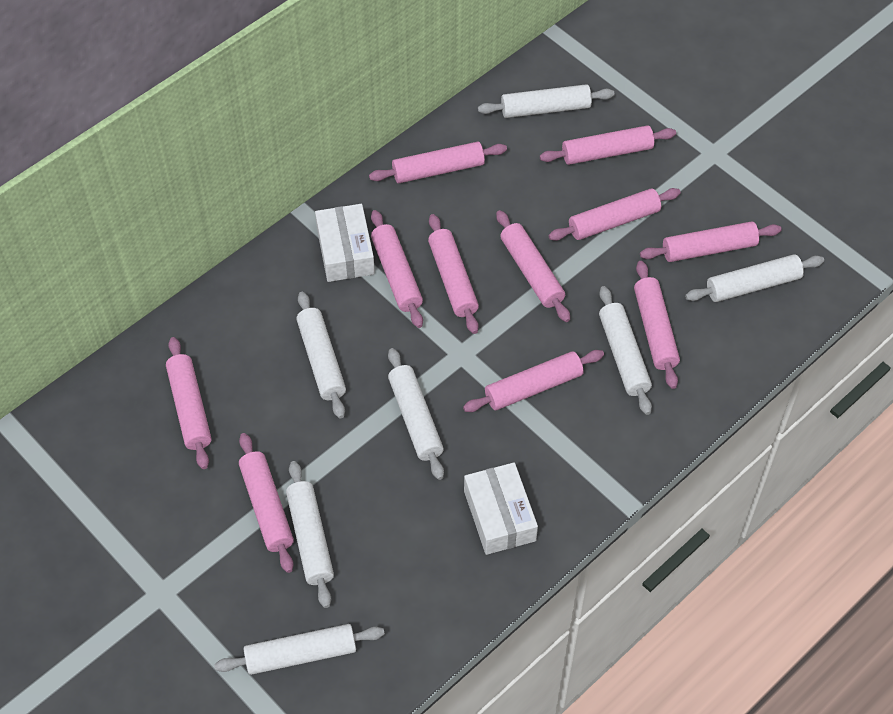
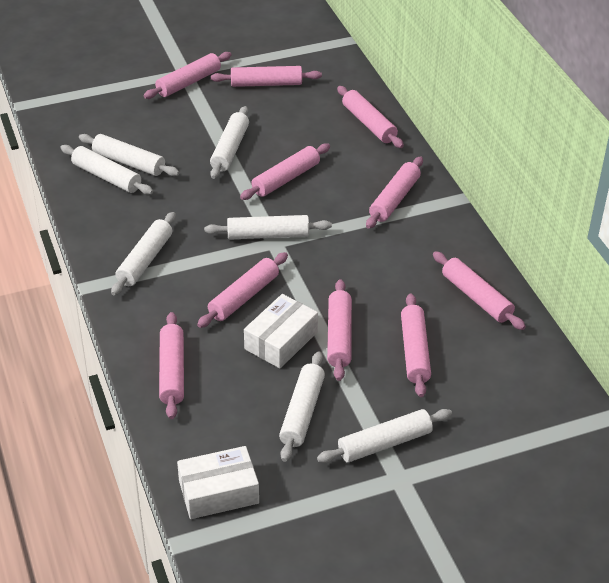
pink rolling pin: [166,337,211,469] [239,433,294,573] [369,142,507,183] [371,210,423,328] [428,214,479,334] [463,350,604,412] [496,210,570,322] [540,125,676,165] [549,188,681,241] [634,261,680,389] [640,221,782,262] = 11 -> [143,52,232,99] [159,312,184,419] [197,252,288,328] [211,66,322,87] [240,143,330,200] [327,279,352,381] [337,86,404,148] [366,156,423,229] [401,293,431,397] [433,251,526,330] = 10

